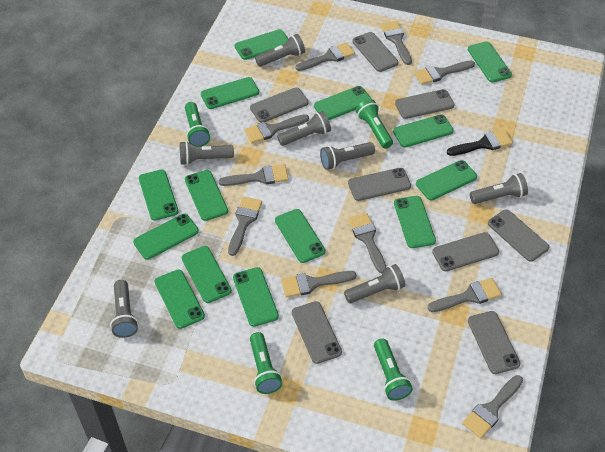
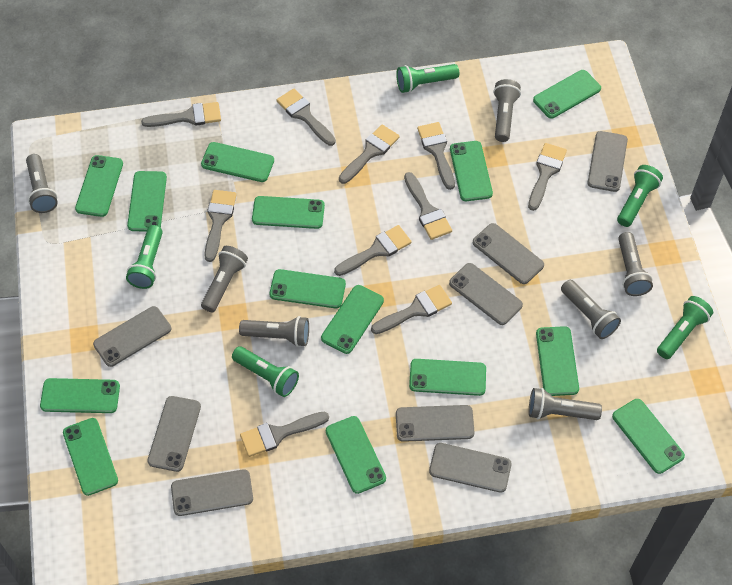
black brush: [447,129,513,156] = 1 -> none = 0
green flashlight: [185,102,210,146] [250,332,283,394] [356,99,393,149] [374,339,413,401] = 4 -> [126,225,163,289] [232,346,299,397] [396,64,459,93] [617,165,663,227] [657,296,713,359] = 5

